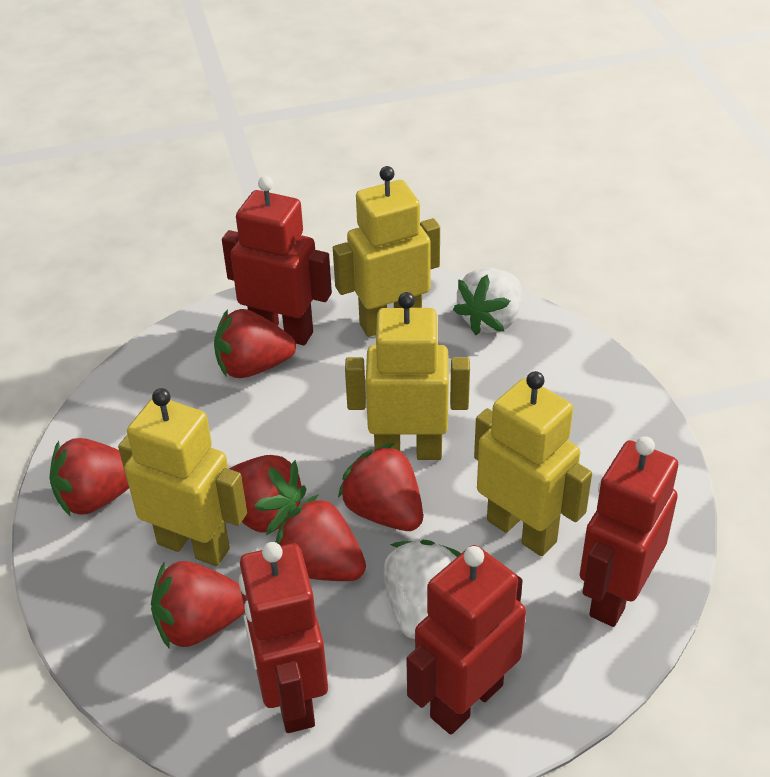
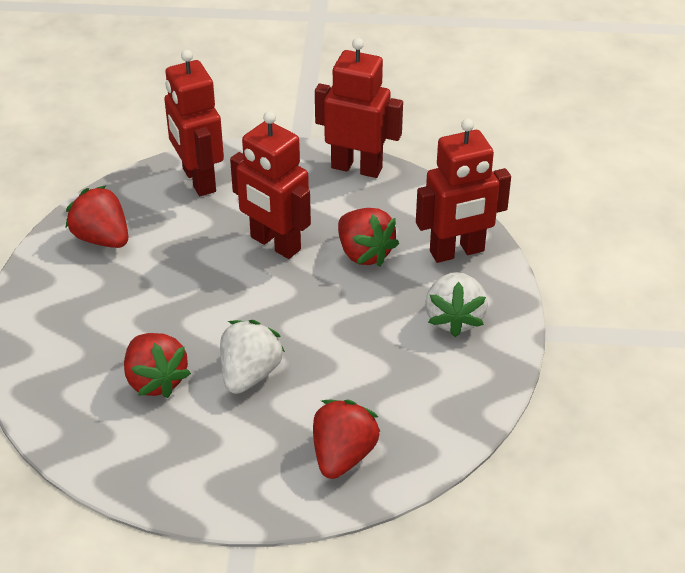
red strawberry: [49,438,129,517] [151,561,245,649] [214,309,296,378] [229,455,306,535] [275,494,366,581] [338,443,423,531] = 6 -> [65,185,128,248] [124,333,191,398] [313,400,380,479] [338,208,399,266] = 4
yellow robot: [118,388,247,567] [333,166,440,337] [345,292,470,460] [474,371,592,556] = 4 -> none = 0

